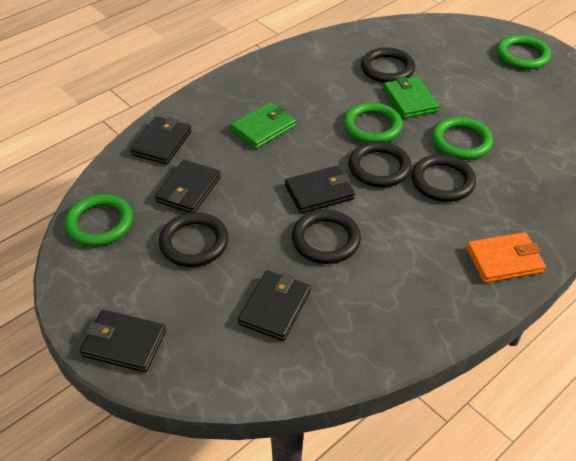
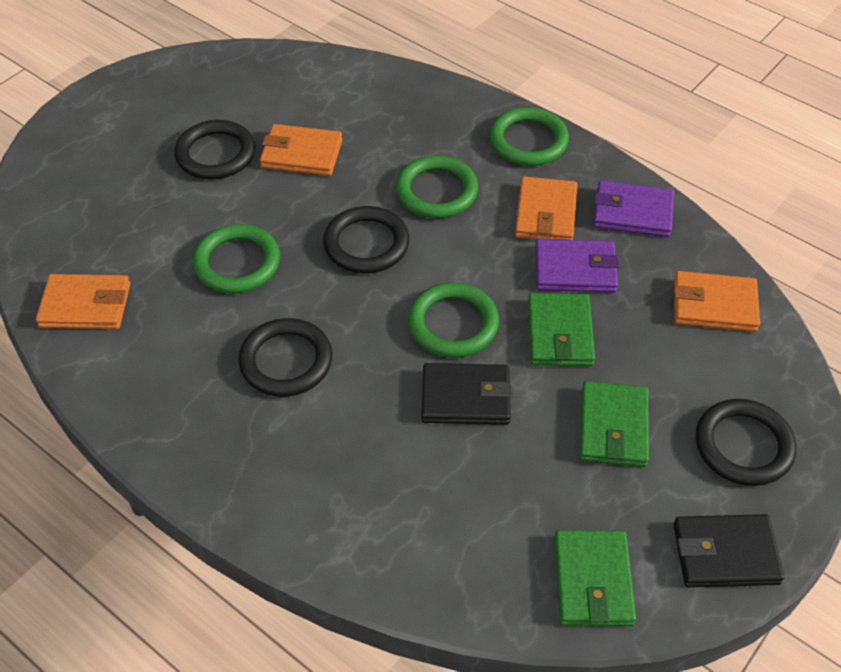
black ring: [159,212,228,267] [292,210,361,264] [348,141,412,187] [361,47,415,83] [411,154,476,202] = 5 -> [175,120,255,180] [238,318,333,397] [323,206,409,273] [696,399,796,486] = 4
black wallet: [80,310,166,372] [130,116,192,165] [155,160,221,213] [238,270,311,341] [285,166,355,214] = 5 -> [422,363,513,425] [673,514,784,587] = 2
green wallet: [230,102,296,149] [383,76,439,119] = 2 -> [528,293,595,366] [554,530,636,626] [579,381,649,467] = 3
orange wallet: [466,232,546,283] = 1 -> [36,274,130,329] [260,124,343,176] [515,176,578,240] [674,271,760,332] = 4
purple wallet: none = 0 -> [535,239,620,293] [593,180,674,237] = 2

